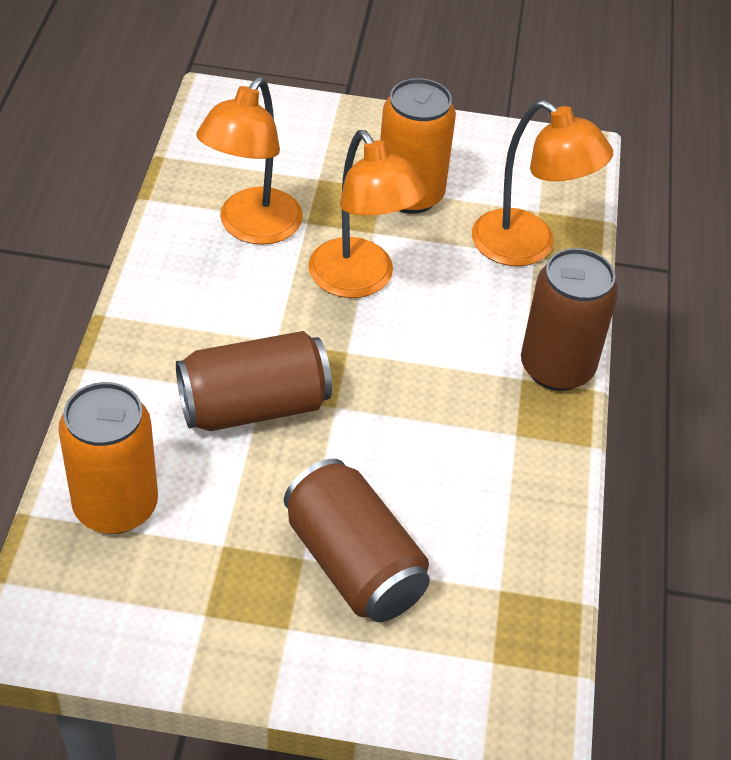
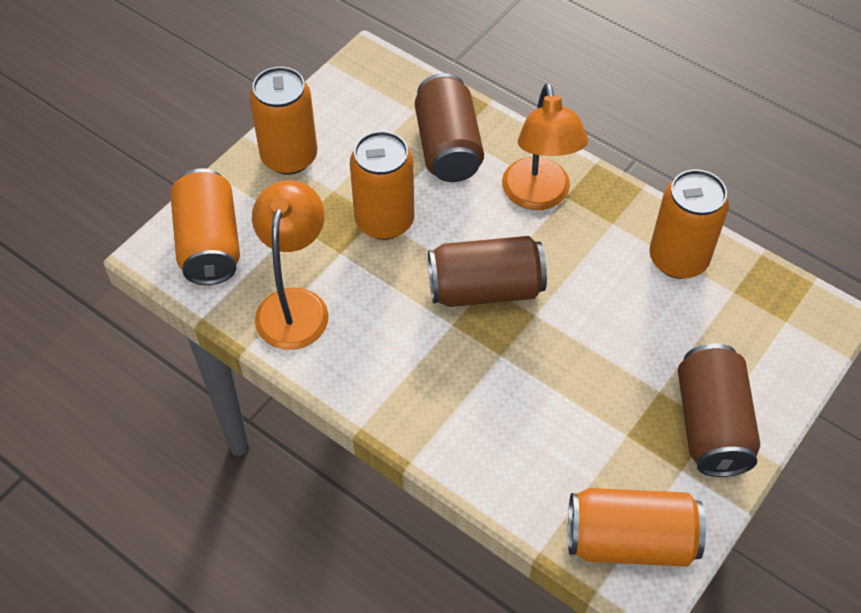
orange can: [58,382,158,534] [380,78,456,214] = 2 -> [170,168,240,285] [249,67,317,175] [350,131,414,240] [568,488,706,567] [649,169,729,279] = 5
orange lamp: [196,77,303,245] [308,130,426,298] [472,100,613,266] = 3 -> [252,180,329,350] [502,83,588,210] = 2

